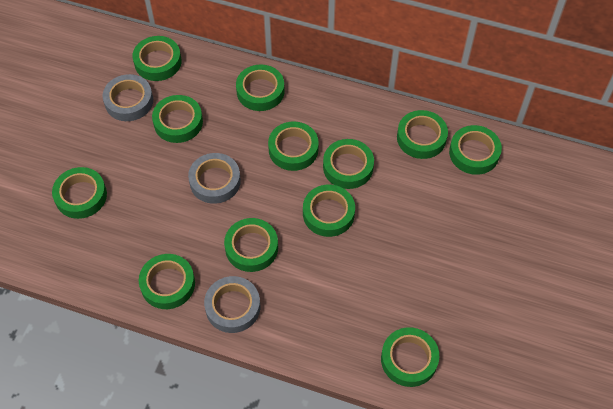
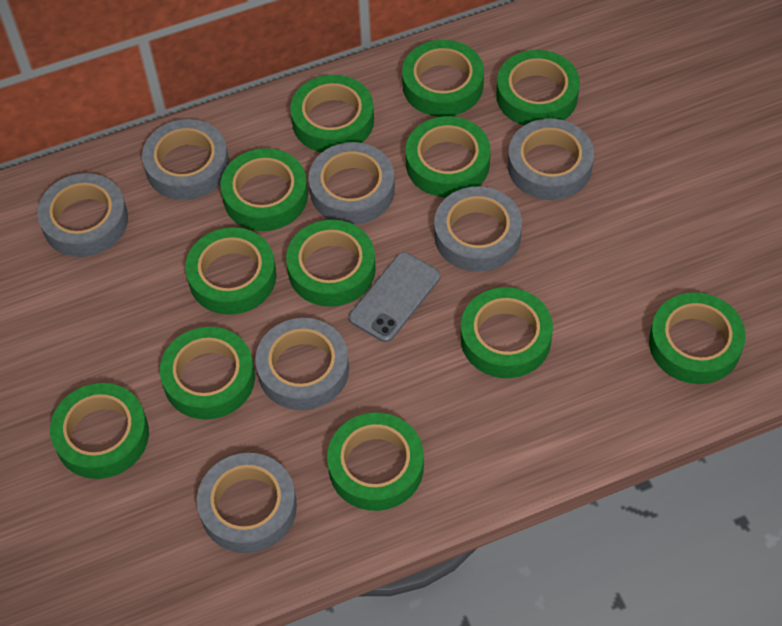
grey phone: none = 0 -> [349,252,440,342] = 1
grey tape: [102,74,153,121] [188,153,241,204] [204,276,260,333] = 3 -> [37,173,128,257] [142,119,229,200] [197,453,297,553] [255,318,349,410] [308,142,395,225] [434,186,522,272] [508,119,594,200] = 7

